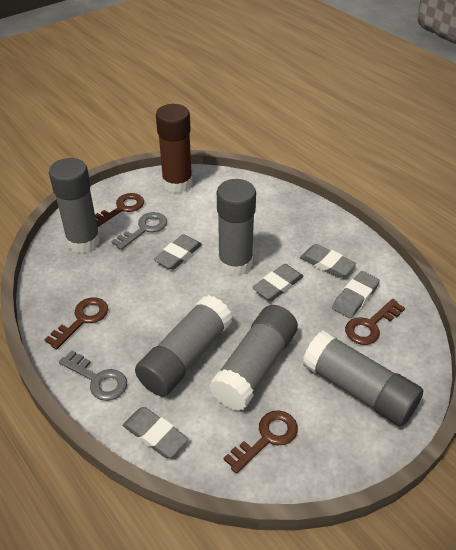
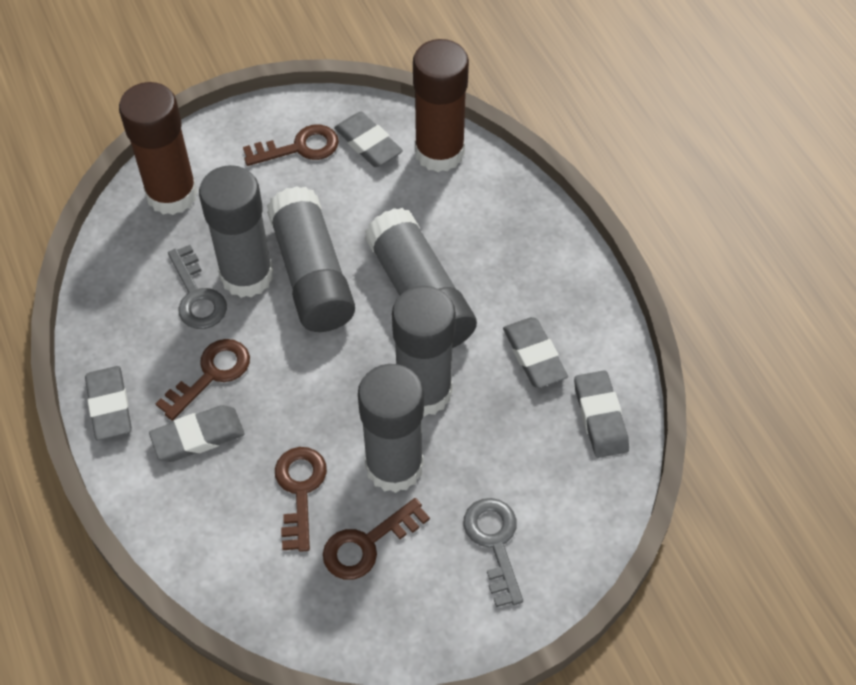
brown glue stick: [156,104,193,193] = 1 -> [119,82,198,215] [413,39,469,172] = 2

